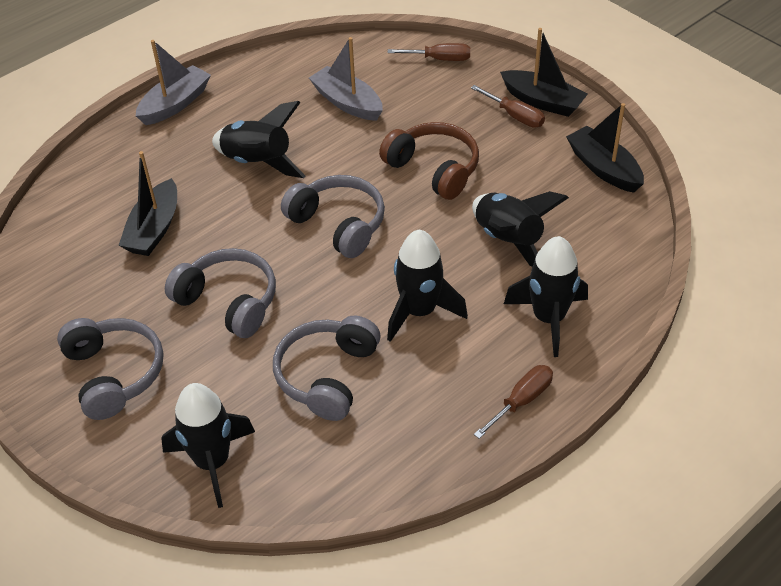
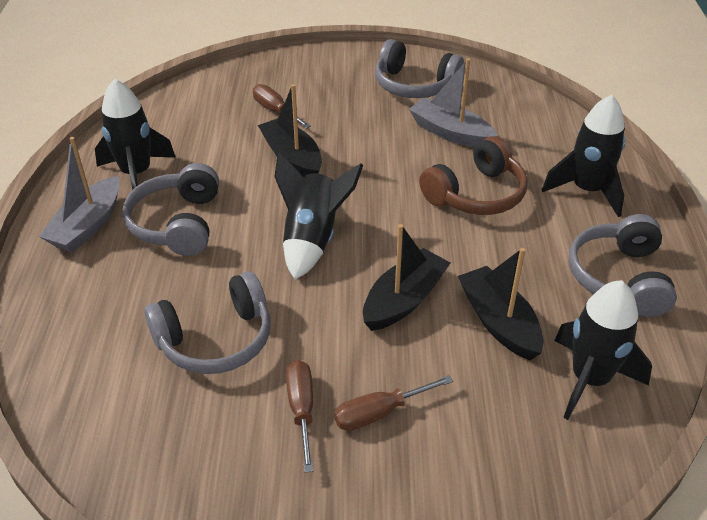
black rocket: [161,383,255,508] [212,101,305,178] [387,229,468,342] [472,191,569,267] [504,236,588,357] = 5 -> [95,79,175,190] [274,152,363,280] [542,95,625,217] [554,280,652,420] = 4

